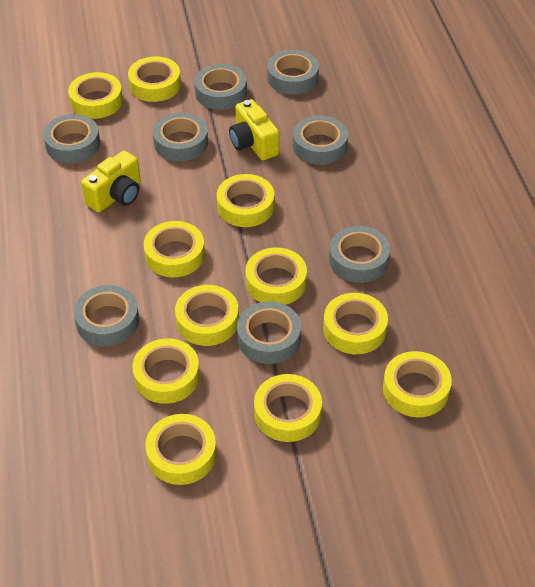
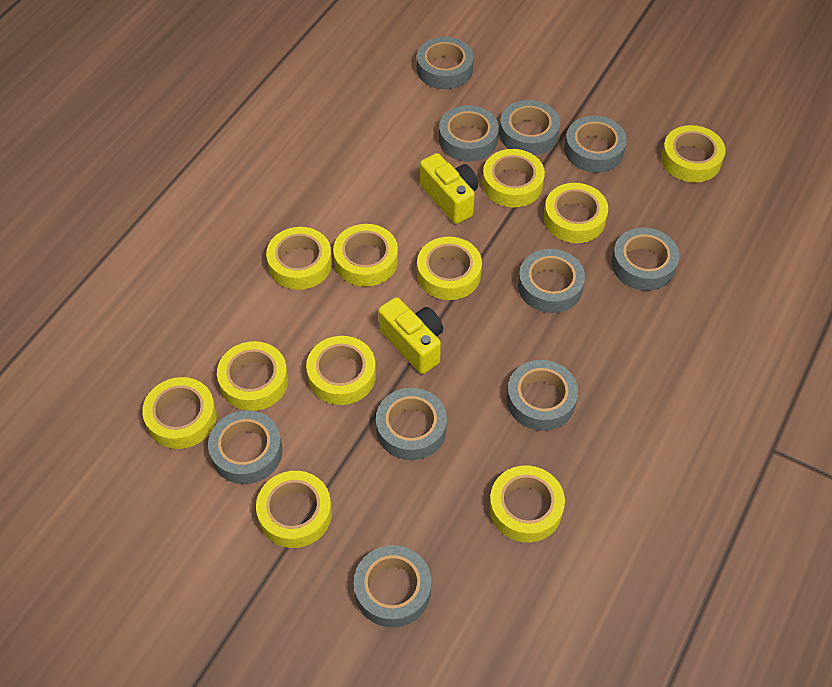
grey tape: [43,114,100,163] [74,285,139,346] [153,112,208,162] [194,64,247,110] [237,302,301,364] [267,50,319,95] [293,115,348,165] [329,226,390,283] = 8 -> [208,410,282,484] [354,545,431,627] [376,388,447,460] [417,37,474,89] [439,105,499,162] [499,100,560,156] [507,360,578,431] [518,249,585,313] [564,116,627,172] [612,228,679,290] = 10

